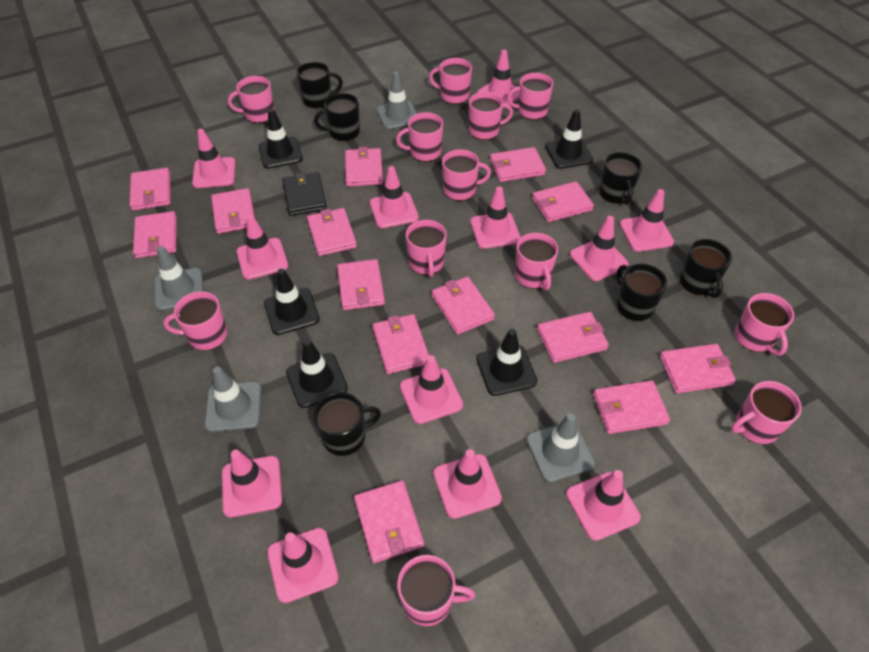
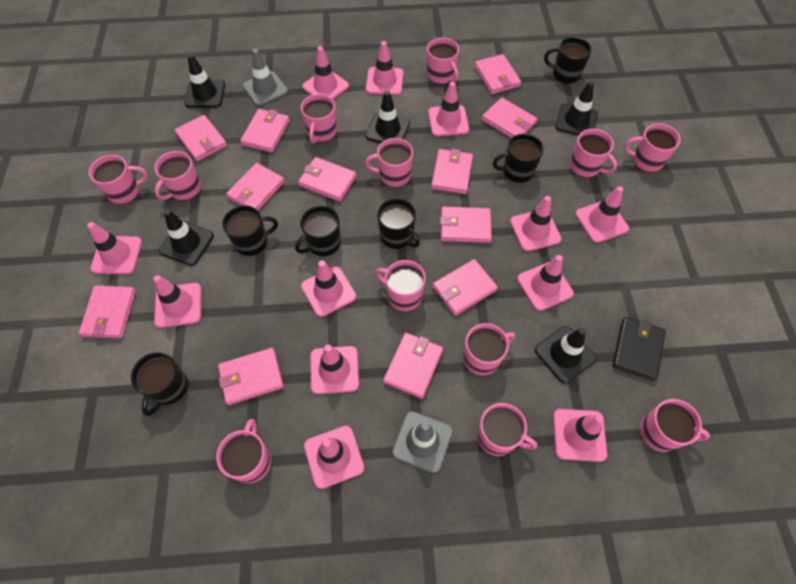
grey traffic cone: [154,246,204,311] [204,366,261,432] [376,71,417,130] [526,413,595,483] = 4 -> [243,49,288,106] [392,411,453,473] = 2
pink wallet: [130,168,170,211] [133,211,176,258] [211,188,255,234] [307,208,357,256] [337,259,385,310] [345,147,383,187] [354,481,424,563] [372,314,429,374] [432,277,495,335] [490,147,546,182] [532,181,594,222] [537,312,609,363] [593,380,670,434] [660,344,736,393] = 14 -> [79,286,136,338] [175,115,227,161] [218,348,284,405] [226,163,285,210] [240,109,290,153] [298,157,356,202] [383,333,443,399] [431,149,473,194] [433,259,498,316] [440,206,492,243] [475,54,521,94] [482,98,537,138] = 12

